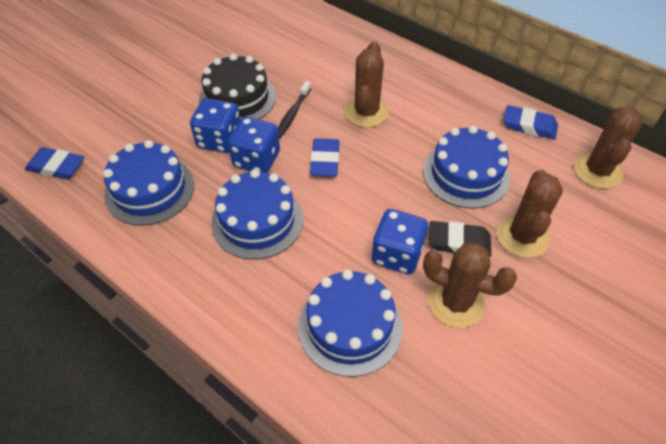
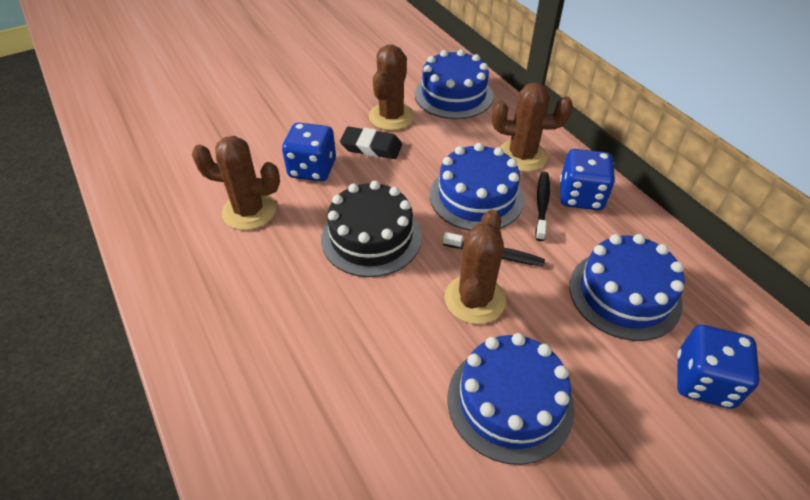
black toothbrush: [278,81,311,139] = 1 -> [443,232,545,266] [535,172,550,241] = 2
blue eraser: [25,147,84,179] [310,138,339,177] [503,105,558,140] = 3 -> none = 0

